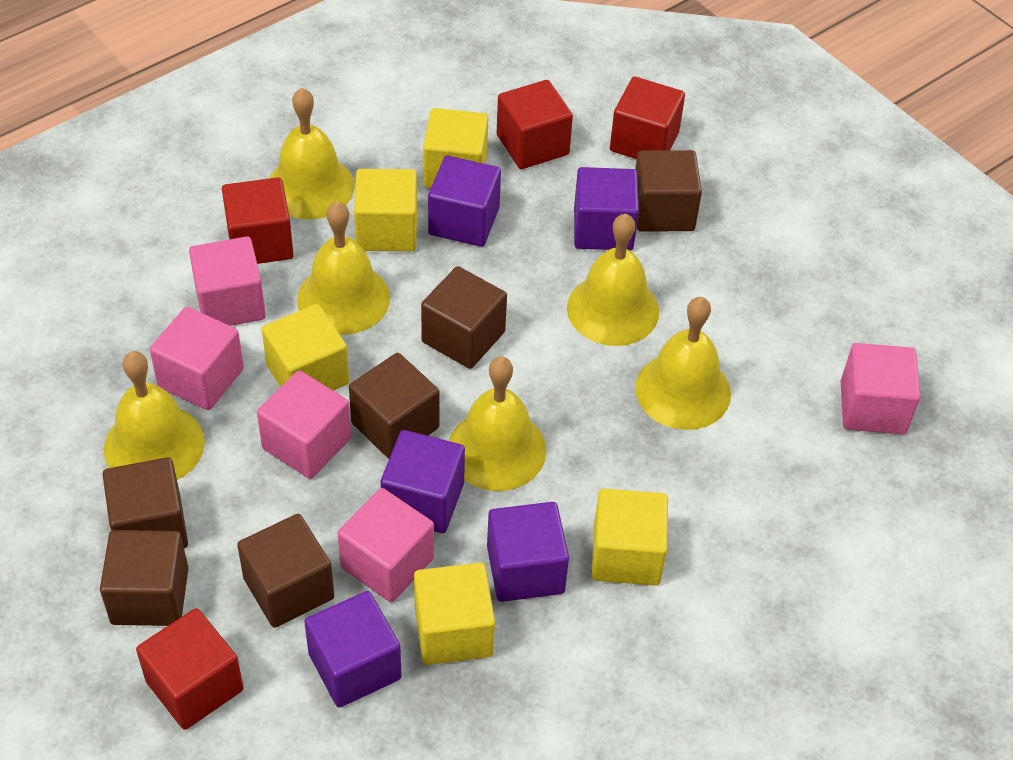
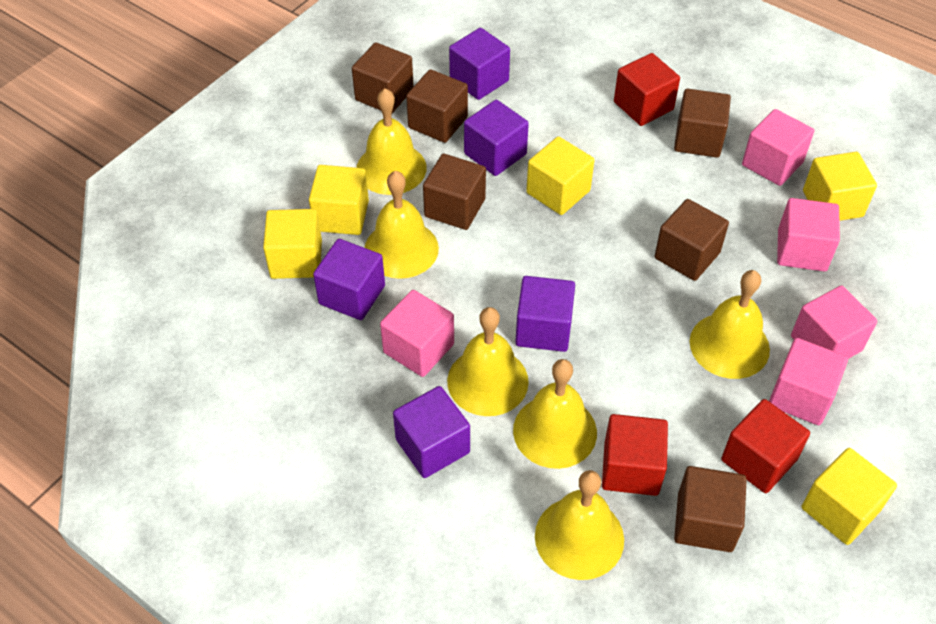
red cube: [136,608,244,730] [222,177,294,264] [497,80,573,169] [610,77,685,159] = 4 -> [602,414,668,496] [614,53,680,126] [721,399,810,493] = 3

